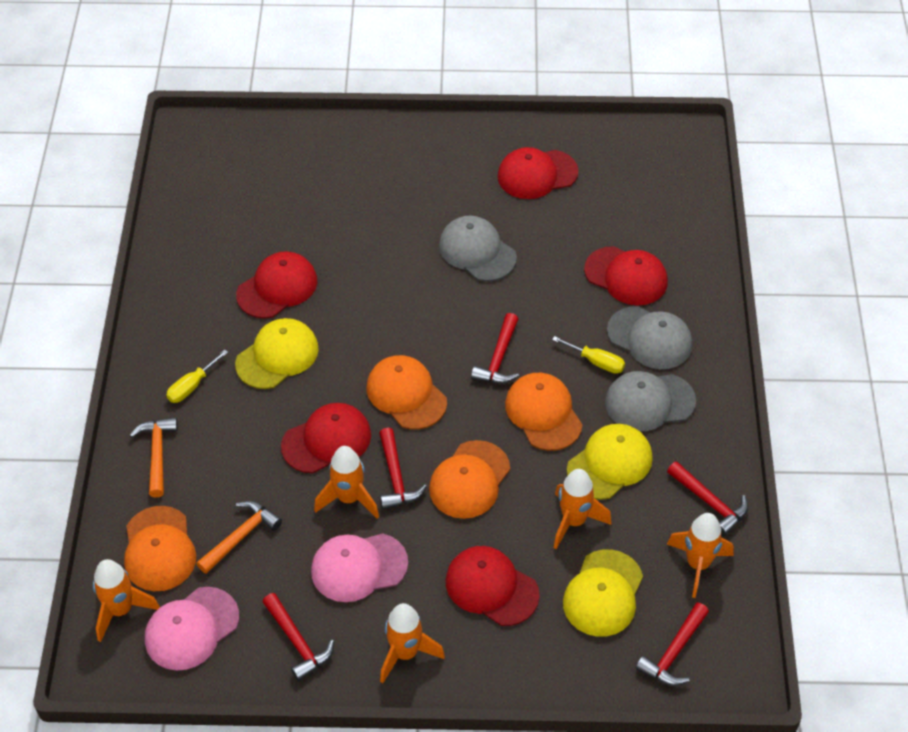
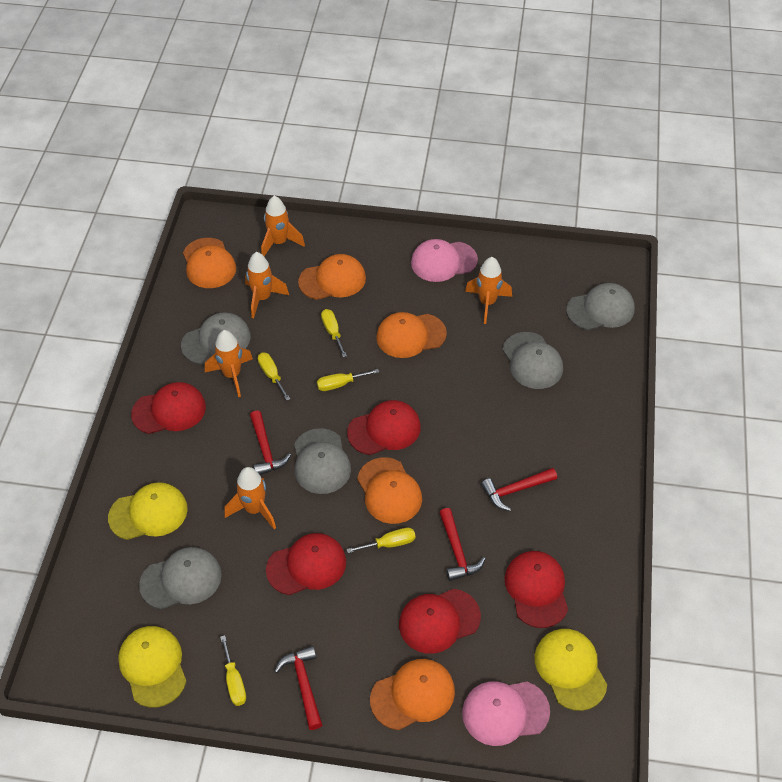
grey cap: [439,215,517,281] [605,371,696,431] [607,306,692,369] = 3 -> [139,547,222,609] [181,312,251,365] [294,428,351,494] [502,332,563,389] [566,283,635,330] = 5
orange cap: [124,506,196,591] [367,355,447,430] [429,440,510,519] [505,373,583,451] = 4 -> [183,238,236,288] [298,254,366,300] [357,457,422,524] [370,659,455,730] [376,312,447,358] = 5
orange hammer: [130,417,178,498] [196,501,282,574] = 2 -> none = 0
red hammer: [262,593,334,681] [379,428,427,510] [471,313,519,384] [636,603,709,686] [667,461,748,536] = 5 -> [250,411,291,475] [274,646,322,730] [439,508,485,581] [481,468,557,511] = 4
yellow screwdriver: [166,349,228,403] [552,336,625,374] = 2 -> [220,635,246,706] [258,353,290,401] [317,369,379,391] [321,309,347,357] [346,528,416,553] = 5

